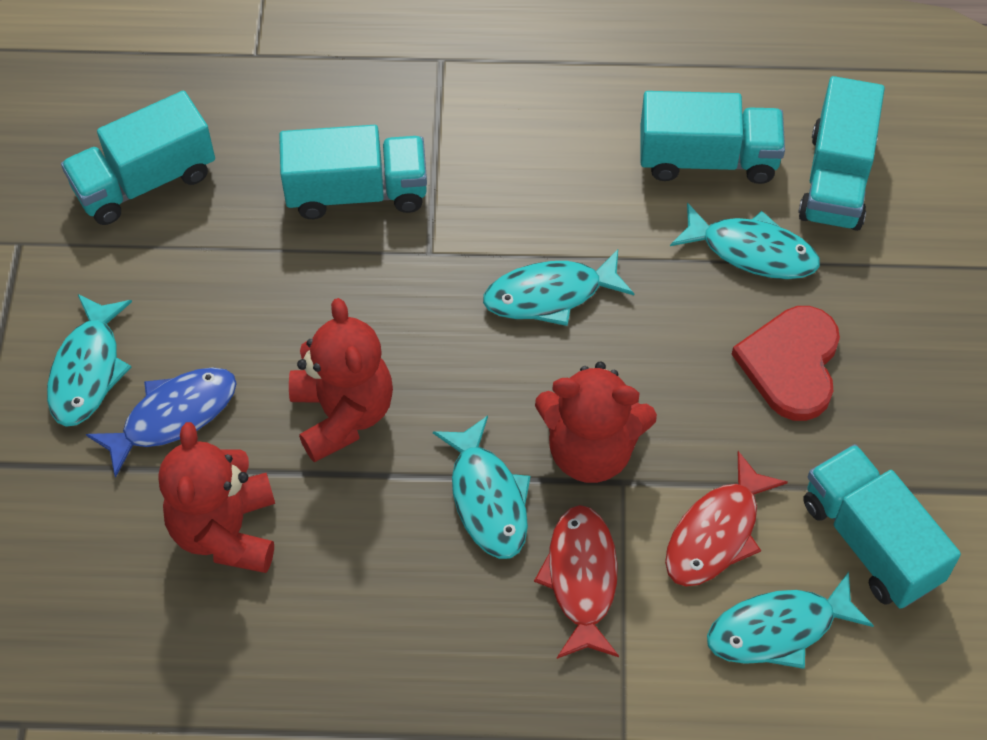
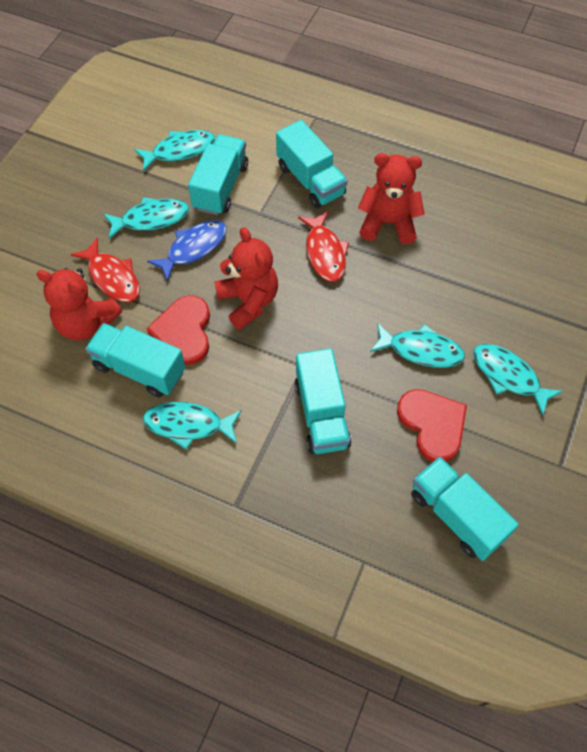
red heart: [732,306,840,421] = 1 -> [147,295,210,365] [397,389,467,462] = 2

